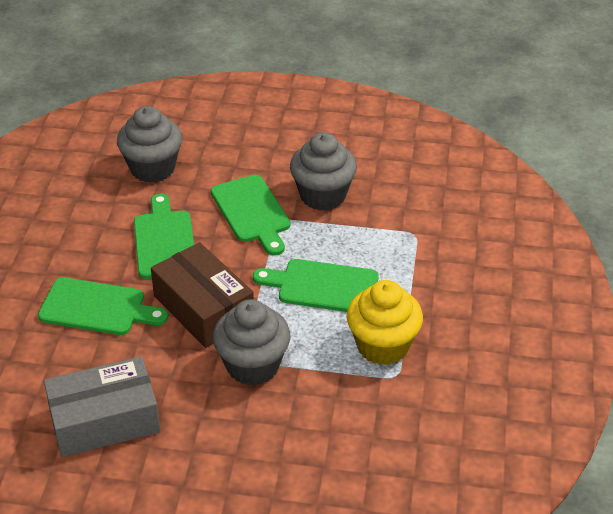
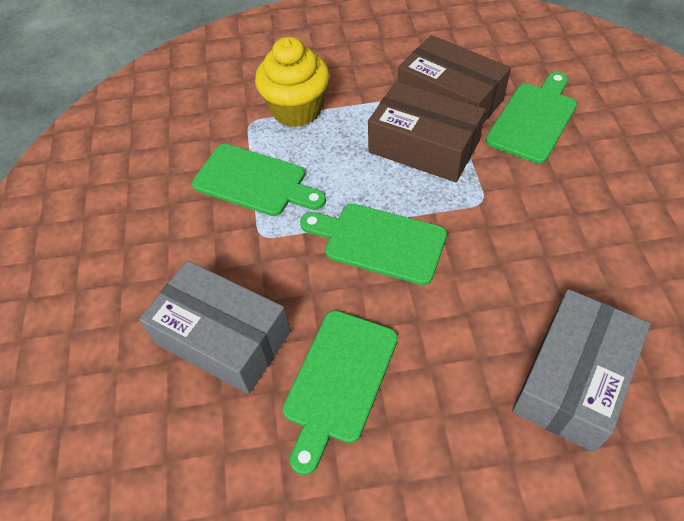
brown box: [151,242,254,348] = 1 -> [368,81,486,182] [398,35,511,123] = 2
grey box: [44,356,160,457] = 1 -> [139,260,291,394] [512,289,650,452] = 2
grey cupcake: [117,106,182,183] [213,299,290,386] [290,132,357,211] = 3 -> none = 0

